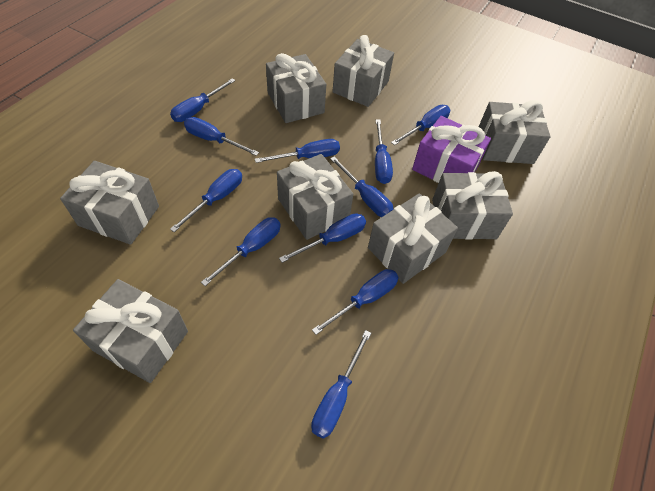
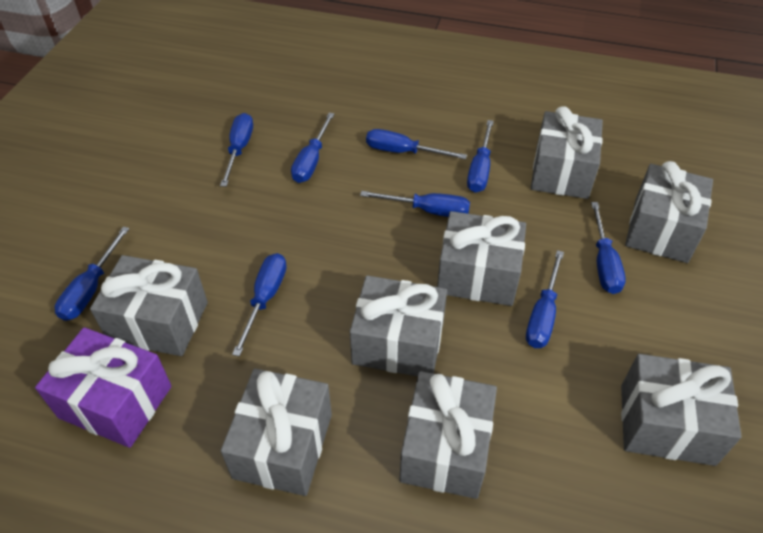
blue screwdriver: [170,78,236,122] [170,169,242,232] [184,117,259,156] [201,217,281,286] [255,139,340,163] [279,213,366,263] [311,330,371,439] [312,269,399,335] [330,157,393,217] [375,119,393,184] [391,105,450,145] = 11 -> [55,227,130,321] [220,113,253,187] [232,253,287,357] [291,113,334,183] [360,191,470,217] [366,129,467,159] [467,120,494,193] [526,250,564,348] [591,202,626,294] = 9

